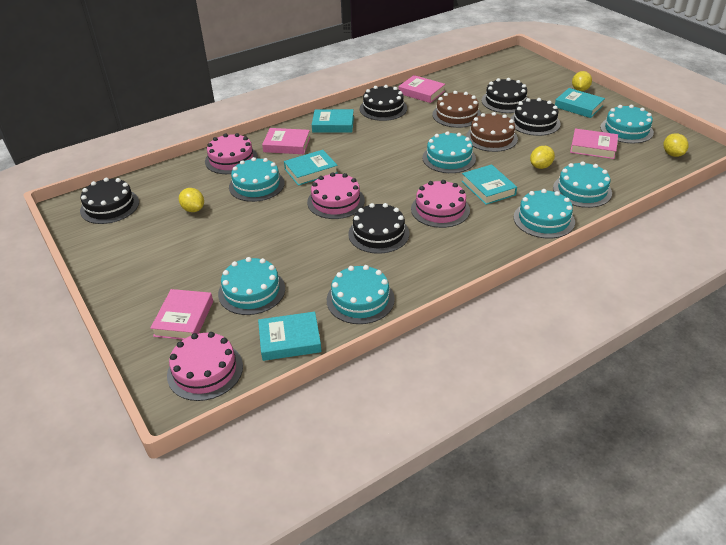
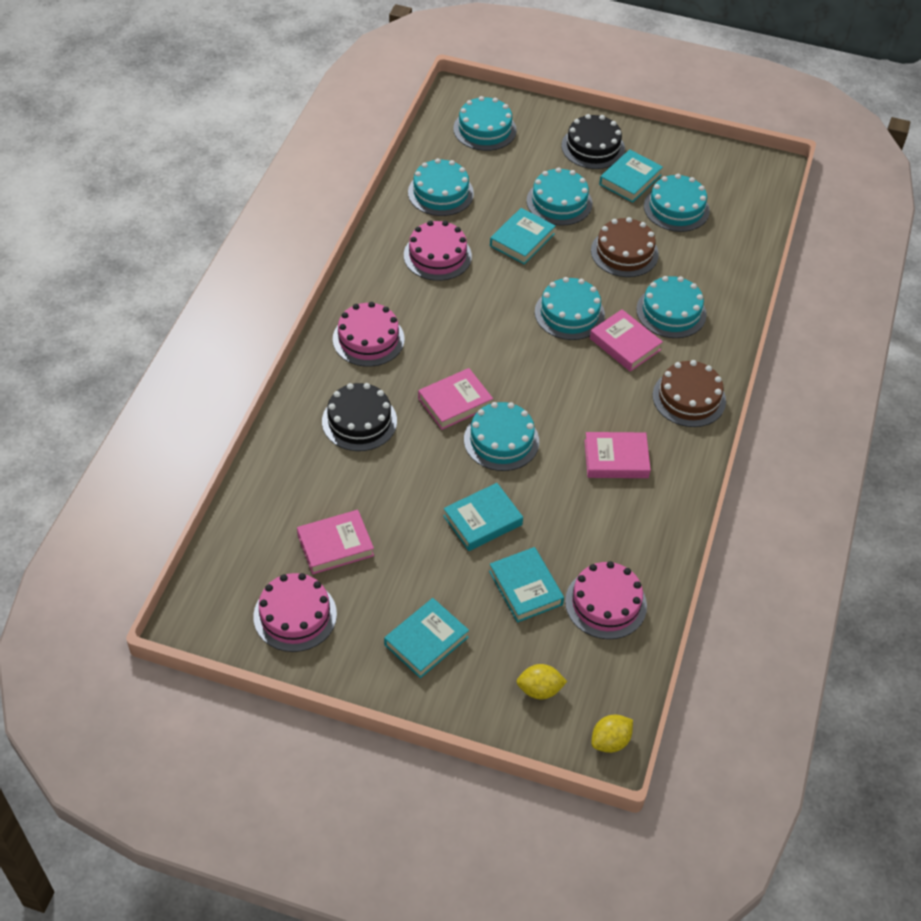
black cake: [80,178,139,224] [348,203,410,254] [360,85,407,121] [482,78,527,113] [510,98,561,136] = 5 -> [322,383,397,451] [561,114,625,169] = 2
yellow lemon: [179,188,204,212] [530,146,555,169] [572,71,592,91] [664,133,689,157] = 4 -> [517,664,567,699] [591,715,633,753] = 2

